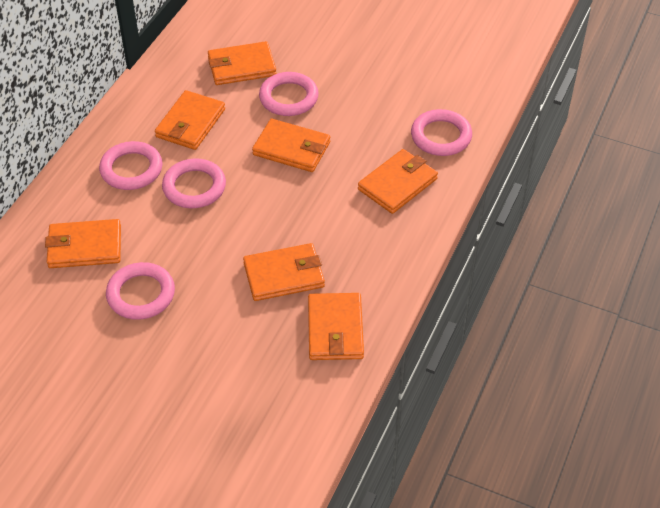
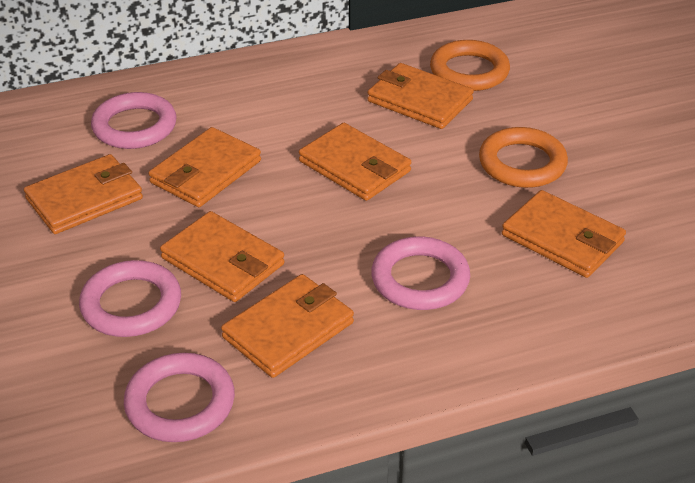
orange ring: none = 0 -> [430,40,510,91] [479,127,568,188] = 2
pink ring: [99,141,163,190] [106,262,175,320] [162,159,226,208] [259,72,319,116] [411,109,472,156] = 5 -> [79,260,181,337] [91,92,177,149] [124,353,235,442] [371,236,470,310] = 4

